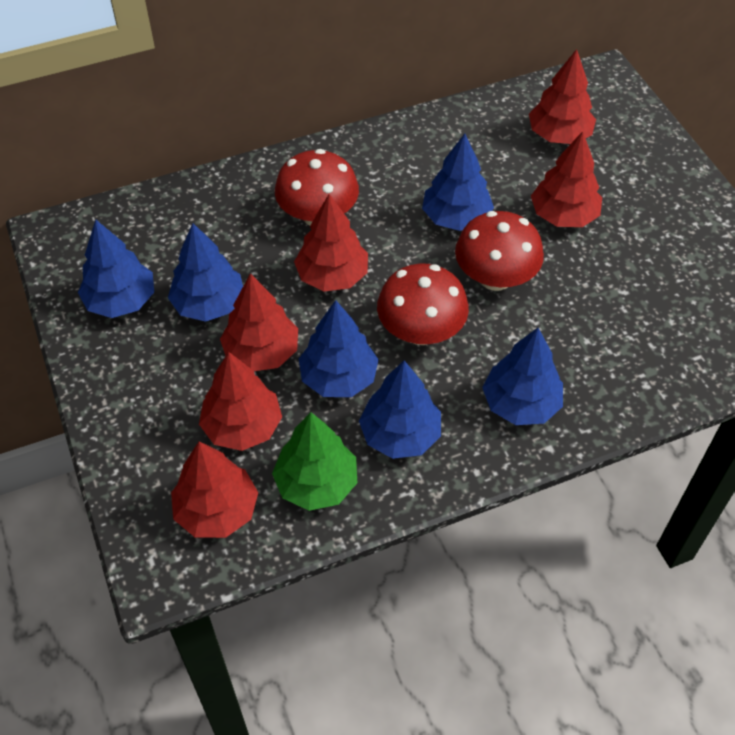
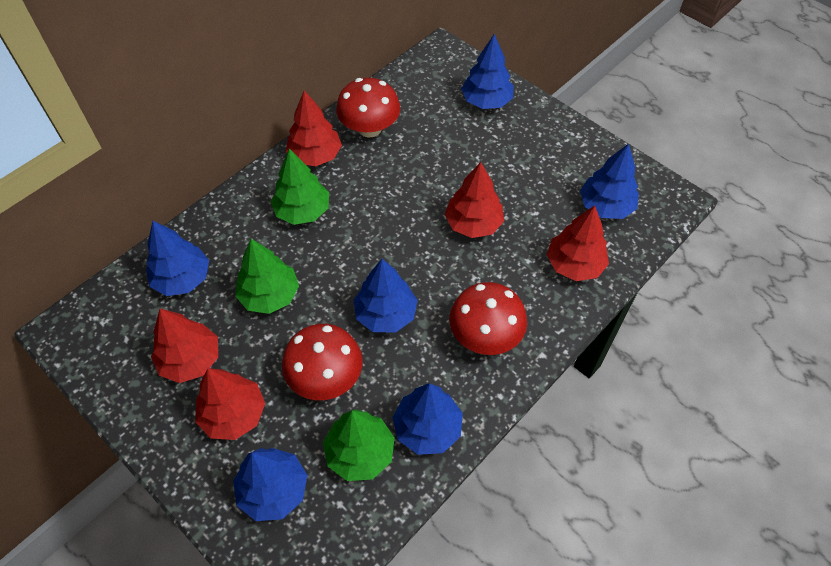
green tree: [272,412,357,511] = 1 -> [235,239,299,314] [271,149,329,225] [323,409,395,481] = 3
red tree: [171,441,258,538] [199,352,282,451] [220,273,298,371] [294,194,368,291] [529,49,596,144] [531,131,602,227] = 6 -> [151,309,218,383] [195,368,265,440] [286,90,342,166] [445,162,504,238] [547,206,609,281] = 5

